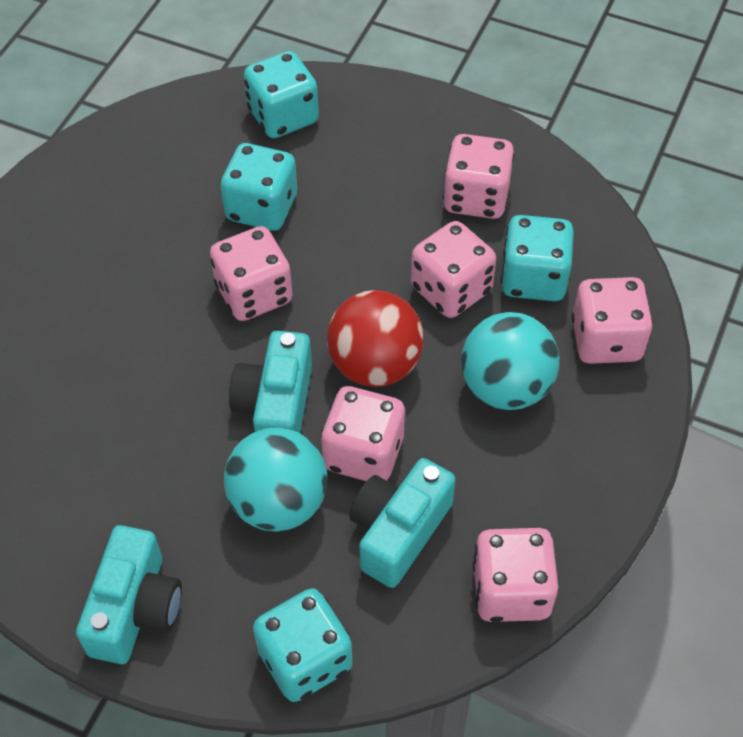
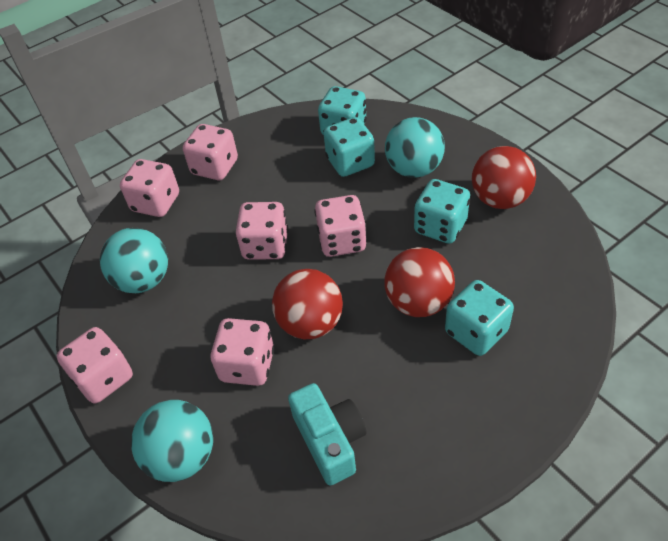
red ball: [327,290,424,387] = 1 -> [272,269,343,339] [384,247,455,317] [472,146,536,209] = 3
turquoise ball: [224,427,327,532] [461,312,559,410] = 2 -> [100,228,168,293] [131,400,213,482] [385,117,445,178] = 3
turquoise camera: [76,525,182,664] [229,331,312,433] [349,458,455,588] = 3 -> [288,383,367,486] = 1

